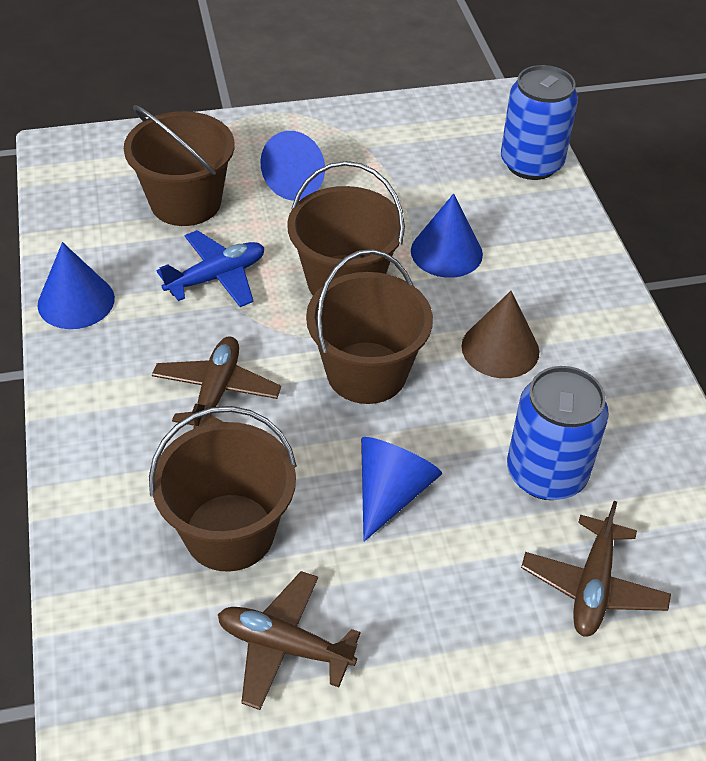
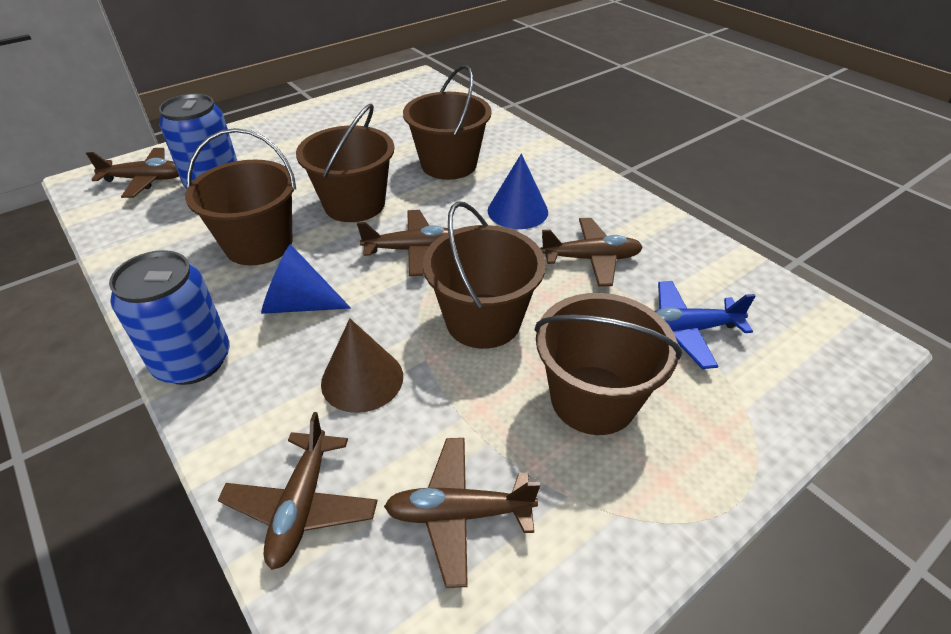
blue cone: [37,242,115,329] [260,131,325,201] [361,437,442,541] [411,193,483,278] = 4 -> [261,244,351,314] [488,153,548,229] = 2
brown bucket: [124,105,234,226] [149,406,297,572] [287,161,405,295] [306,249,433,404] = 4 -> [185,128,296,266] [296,104,394,222] [403,65,491,180] [423,201,546,349] [535,293,682,435] = 5
brown plane: [152,337,281,429] [218,571,361,710] [521,501,671,637] = 3 -> [86,148,179,198] [218,412,378,570] [357,210,454,276] [384,438,540,588] [540,218,643,287] = 5

